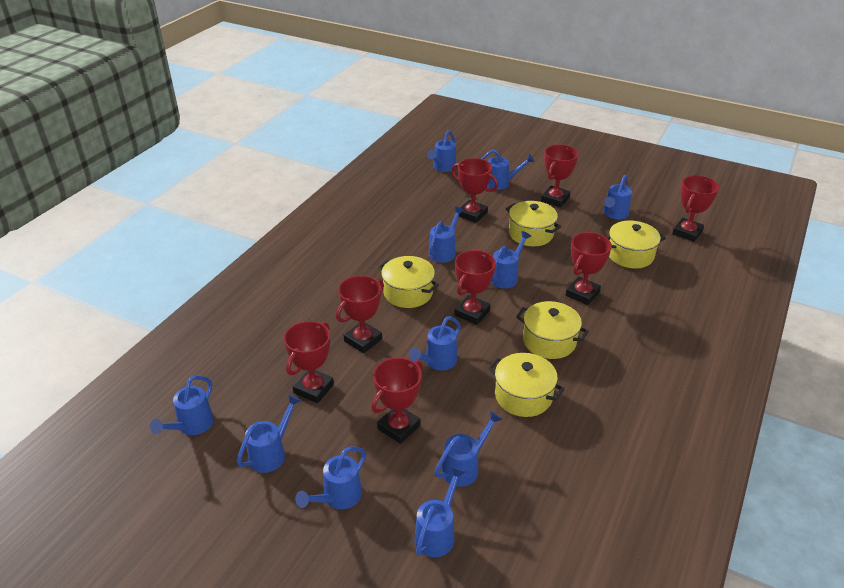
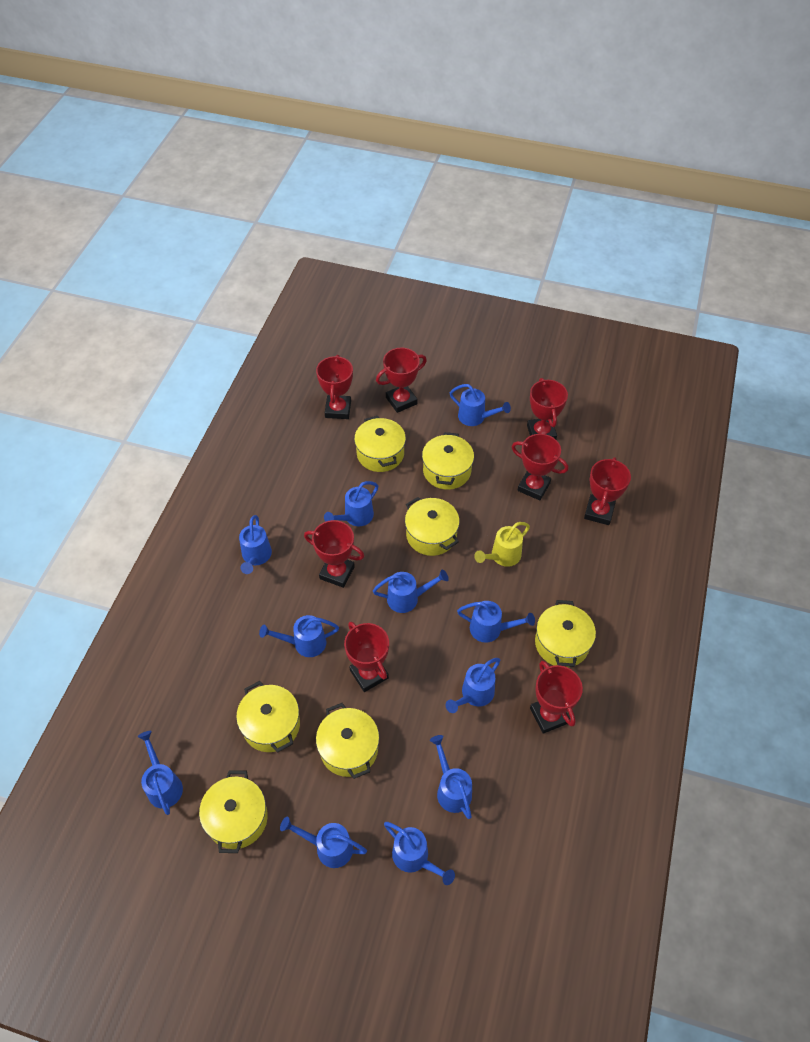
yellow pot: [378,256,439,308] [488,353,564,417] [506,201,561,246] [516,301,589,359] [606,220,666,269] = 5 -> [199,770,268,853] [236,681,300,752] [316,703,379,779] [354,416,406,472] [405,497,460,556] [422,432,474,490] [535,600,596,667] = 7
yellow watering can: none = 0 -> [474,522,530,567] = 1

